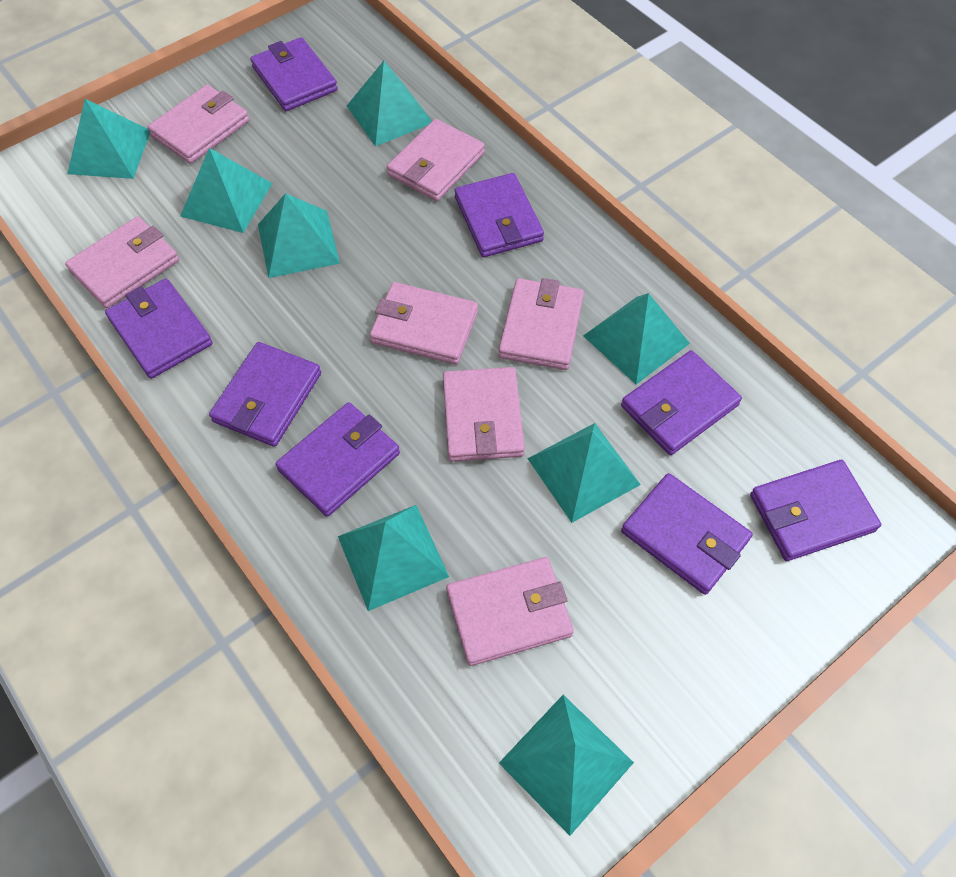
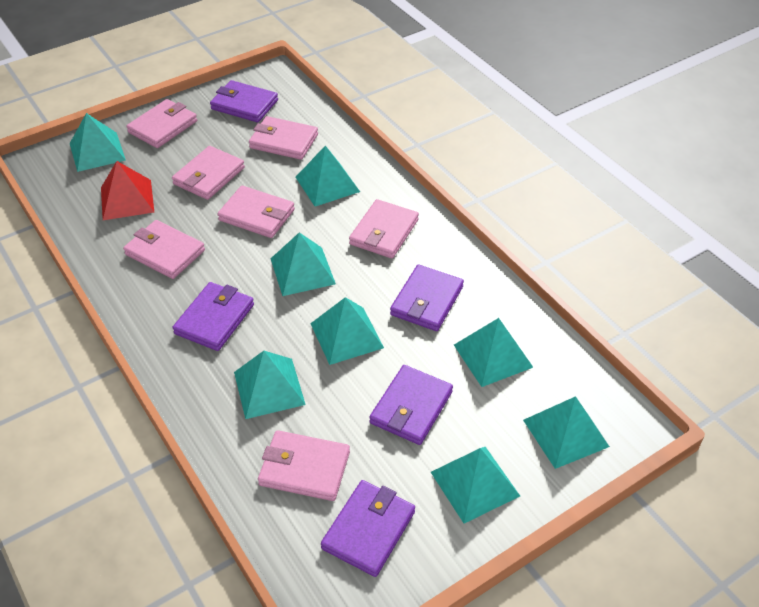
purple wallet: [105,279,213,379] [209,342,321,447] [250,37,338,111] [276,402,400,517] [455,173,544,257] [621,350,742,455] [621,473,753,595] [750,460,881,561] = 8 -> [173,282,254,351] [210,80,278,122] [321,480,415,577] [369,365,453,445] [390,264,464,331] = 5
red pyramid: none = 0 -> [101,161,154,220] = 1

